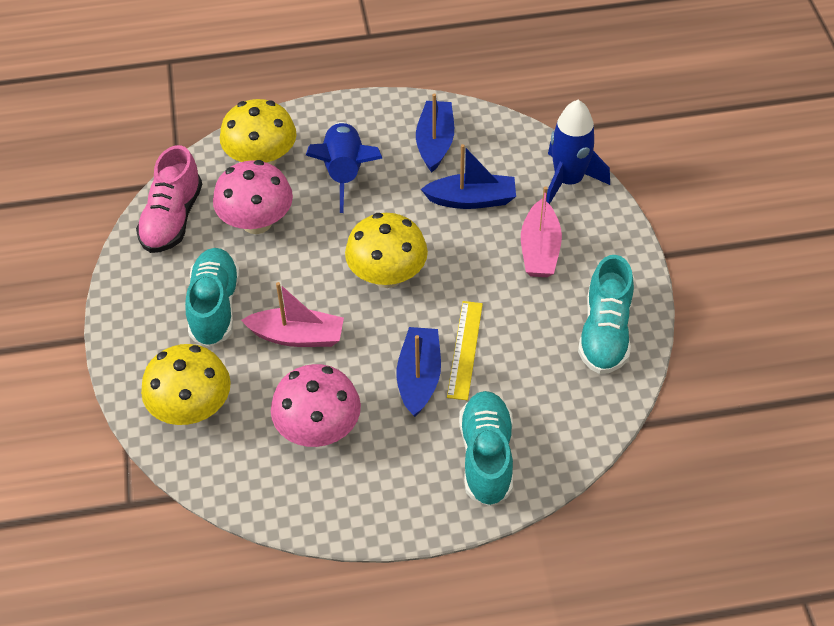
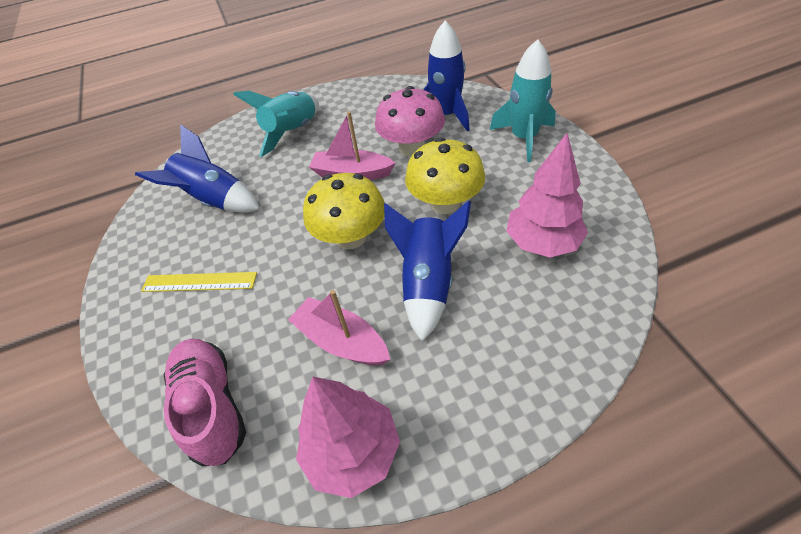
blue boat: [397,327,441,417] [416,93,454,173] [421,144,516,209] = 3 -> none = 0
blue rocket: [306,122,382,213] [546,100,610,204] = 2 -> [135,124,260,213] [384,200,471,342] [423,21,470,132] = 3
pink mushroom: [213,160,293,234] [271,364,361,447] = 2 -> [375,86,445,156] = 1
pink tree: none = 0 -> [296,377,400,498] [506,133,588,258] = 2
turquoise rocket: none = 0 -> [233,91,319,157] [490,39,556,162] = 2
turquoise shoe: [185,248,240,347] [459,391,513,506] [578,255,634,374] = 3 -> none = 0
yellow mushroom: [141,344,231,425] [220,99,296,166] [345,213,428,288] = 3 -> [303,173,385,249] [405,138,485,214] = 2

